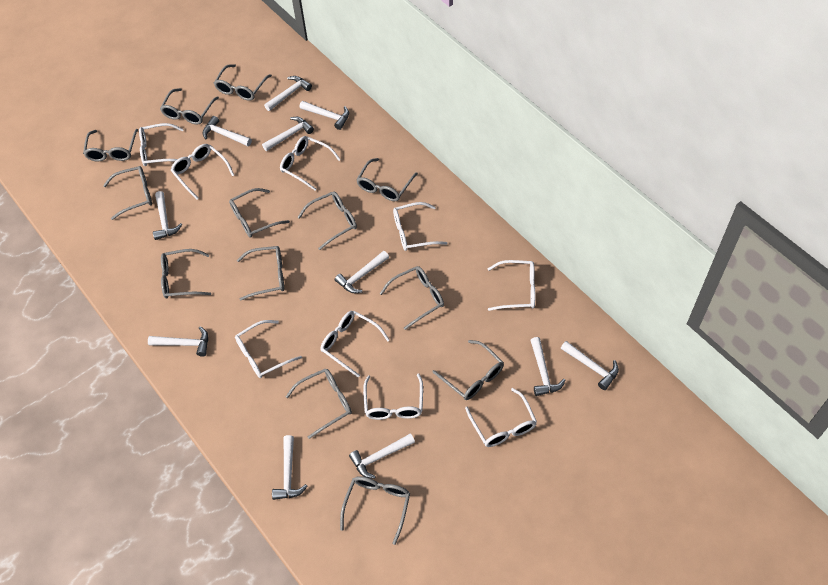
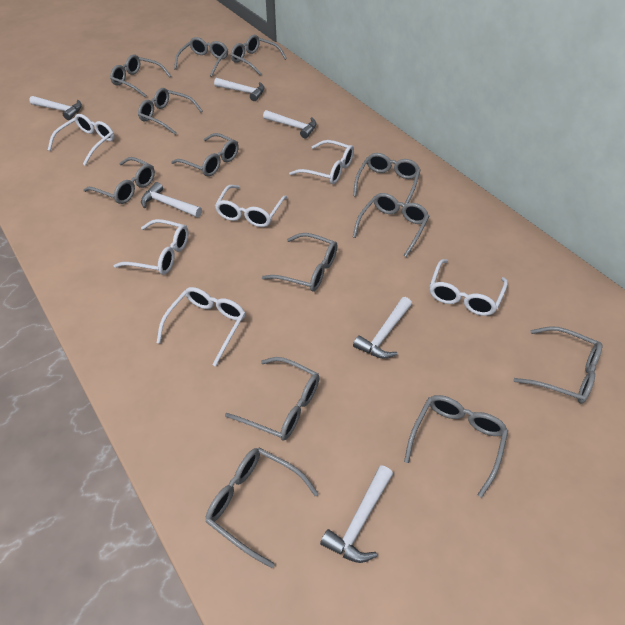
white glasses: [139,123,184,166] [171,144,234,200] [235,320,302,378] [280,136,341,190] [321,311,390,378] [363,373,423,420] [393,202,448,251] [465,388,537,447] [487,260,535,311] = 9 -> [48,114,115,166] [114,219,189,275] [157,287,245,367] [215,185,287,227] [289,140,354,184] [430,259,508,316] = 6
white hammer: [148,326,208,357] [153,191,182,240] [202,116,252,146] [262,117,314,151] [264,76,312,111] [272,435,307,500] [299,101,349,130] [335,251,389,293] [349,433,415,479] [530,337,566,396] [561,341,619,390] = 11 -> [29,96,82,120] [141,182,202,217] [214,78,265,101] [263,110,317,138] [320,465,393,563] [353,297,412,359] = 6

